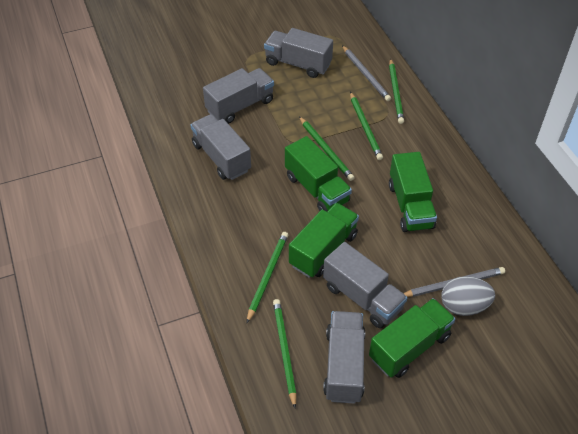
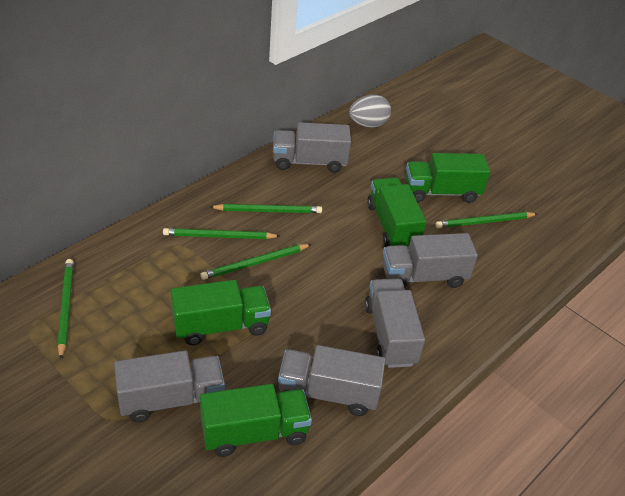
grey pencil: [342,45,391,101] [404,267,505,297] = 2 -> none = 0

